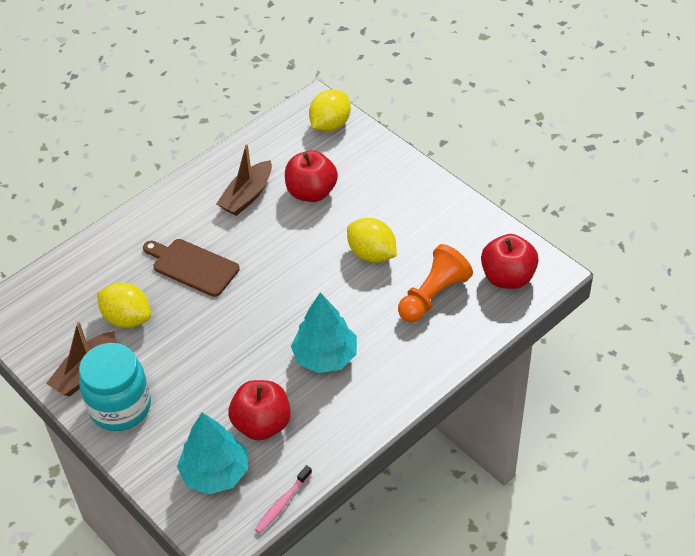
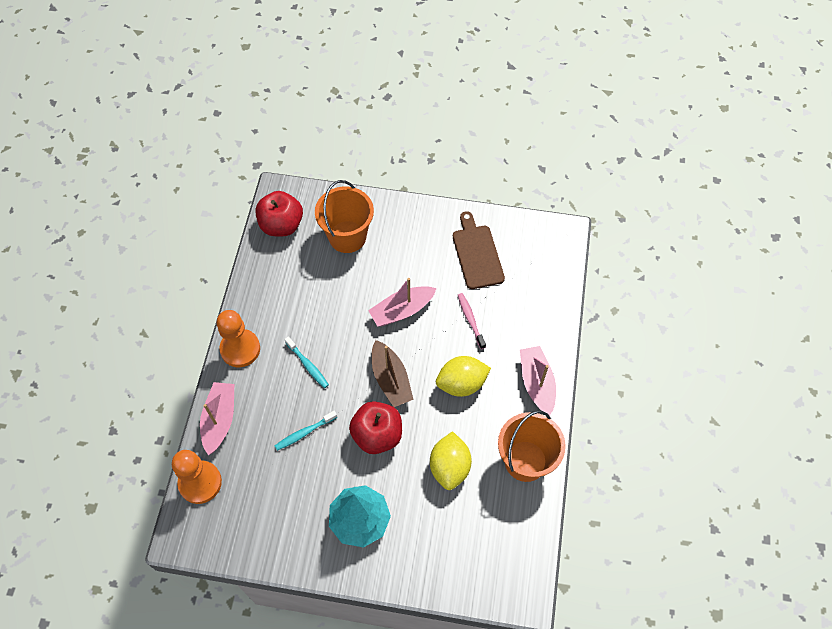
brown boat: [46,321,115,396] [216,144,272,216] = 2 -> [372,340,414,407] = 1
orange bucket: none = 0 -> [315,180,374,253] [498,410,566,482] = 2
orange pawn: [398,244,473,322] = 1 -> [172,450,222,504] [217,310,260,367] = 2
pink boat: none = 0 -> [200,382,234,455] [368,278,437,327] [520,346,556,416] = 3
red apple: [228,380,291,440] [285,150,338,202] [481,234,539,289] = 3 -> [255,191,303,236] [349,401,402,454] = 2
turquoise jar: [79,343,151,431] = 1 -> none = 0
turquoise toothbrush: none = 0 -> [275,411,337,451] [285,336,329,388] = 2
turquoise tree: [177,413,248,495] [291,293,357,373] = 2 -> [329,485,391,548] = 1
yellow lemon: [97,282,151,328] [309,90,351,132] [347,218,397,263] = 3 -> [430,431,472,490] [436,356,491,397] = 2

